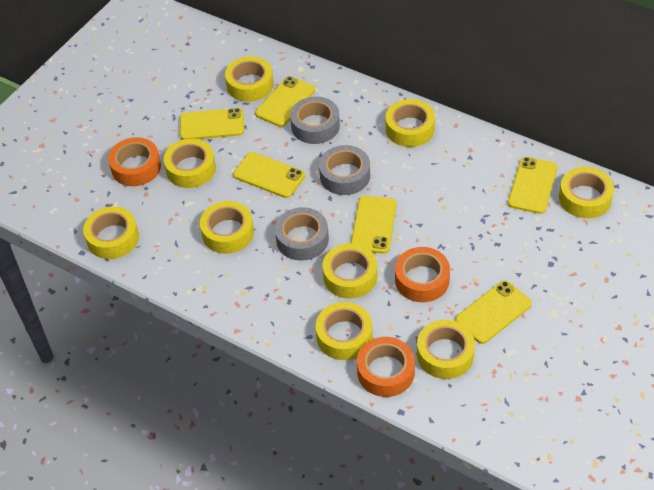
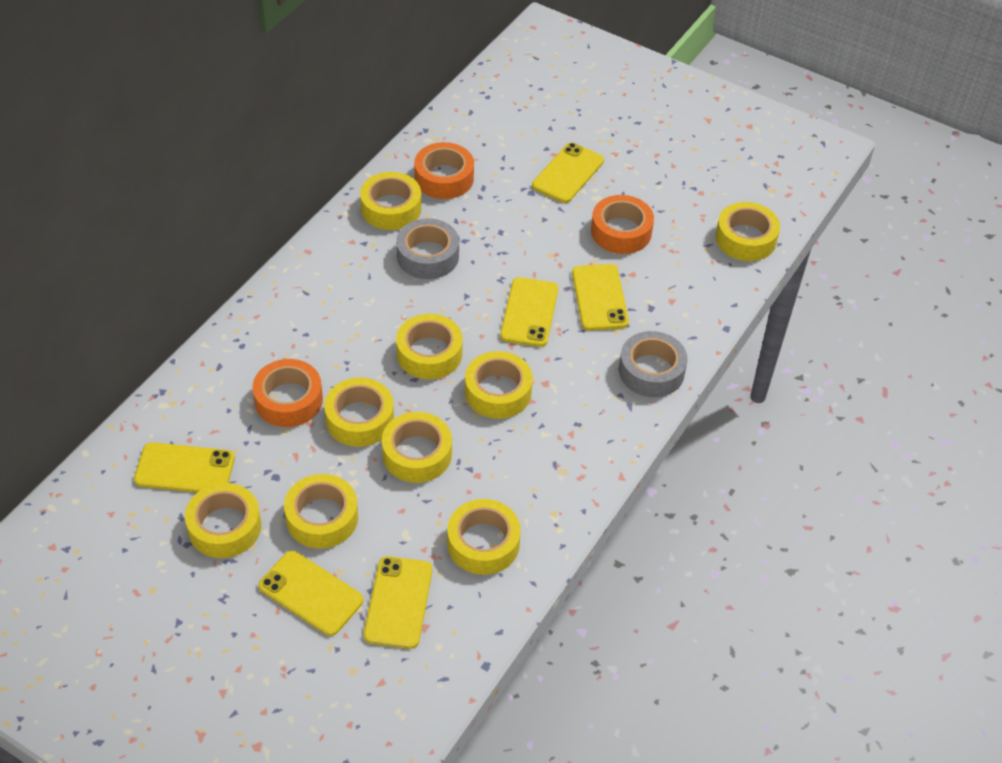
grey tape: [275,207,329,260] [290,97,340,144] [319,145,370,195] = 3 -> [396,218,459,279] [619,331,688,397] = 2

